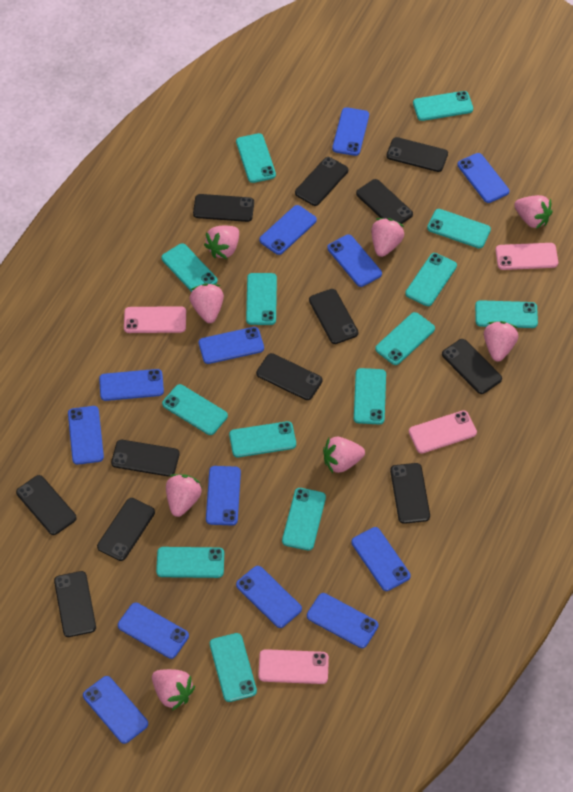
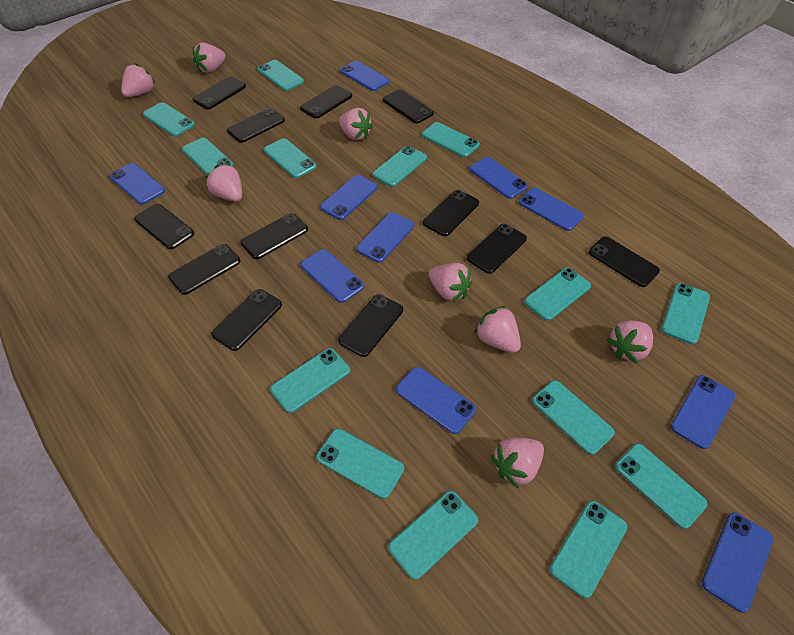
blue phone: [68,406,104,465] [83,676,148,744] [99,369,164,401] [118,602,189,659] [198,327,264,364] [206,466,241,525] [236,566,302,628] [259,205,317,255] [307,593,379,648] [327,235,382,287] [332,107,369,156] [351,527,411,591] [457,153,509,203] = 13 -> [110,163,165,205] [301,249,365,303] [320,175,377,220] [340,61,389,91] [356,212,414,263] [396,367,476,434] [470,157,528,199] [519,188,584,231] [671,375,735,449] [702,512,773,613] = 10
pink phone: [124,306,186,333] [258,649,329,684] [409,410,477,454] [496,243,558,270] = 4 -> none = 0

